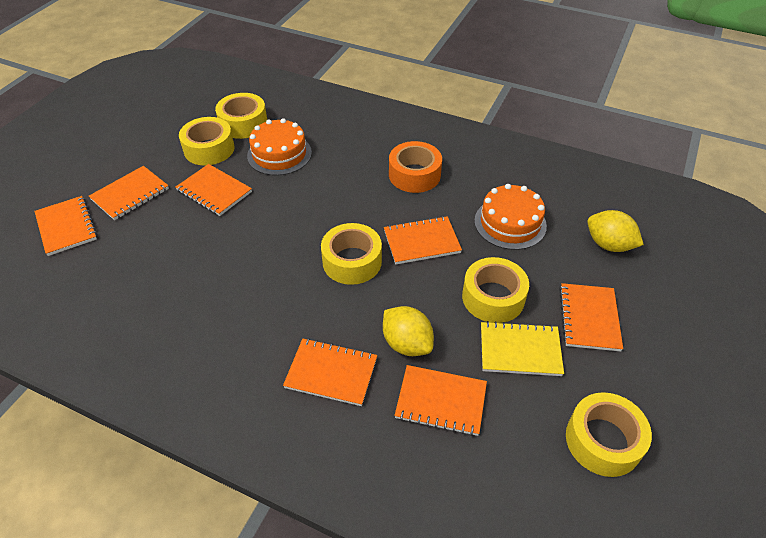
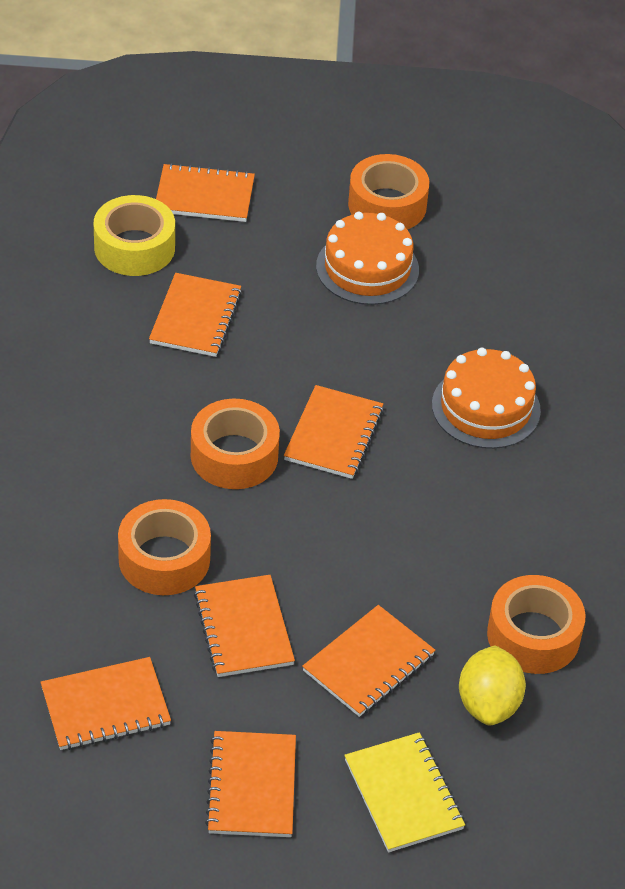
orange tape: [389,141,442,193] = 1 -> [118,499,211,595] [191,399,280,489] [348,154,430,229] [487,575,586,674] = 4
yellow lemon: [383,306,434,356] [588,210,644,252] = 2 -> [459,645,526,726] = 1
yellow tape: [179,117,235,166] [215,93,267,139] [321,223,382,285] [462,257,529,323] [566,392,652,477] = 5 -> [94,195,175,276] = 1

